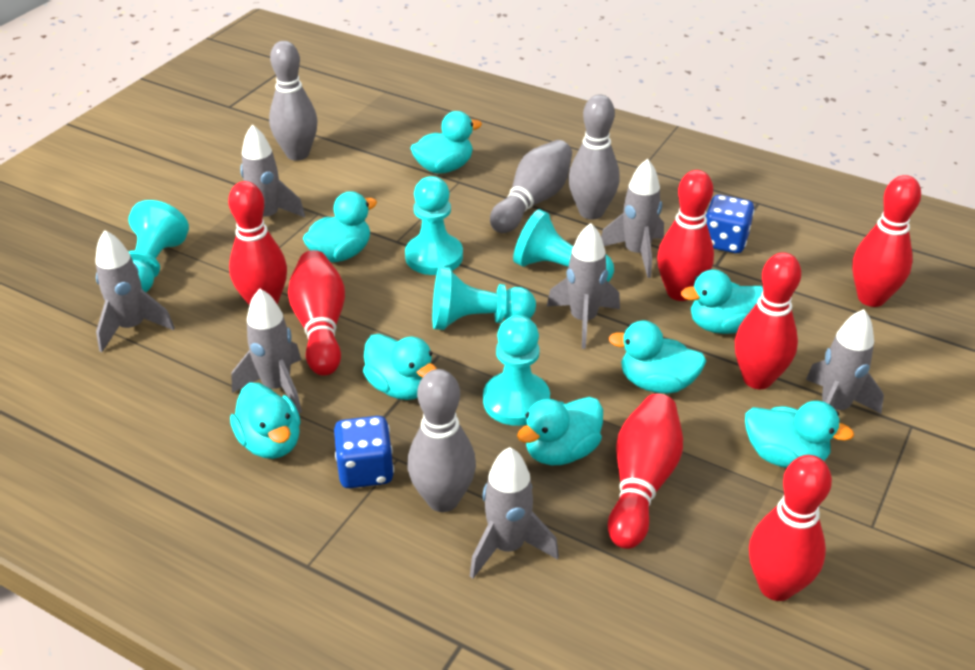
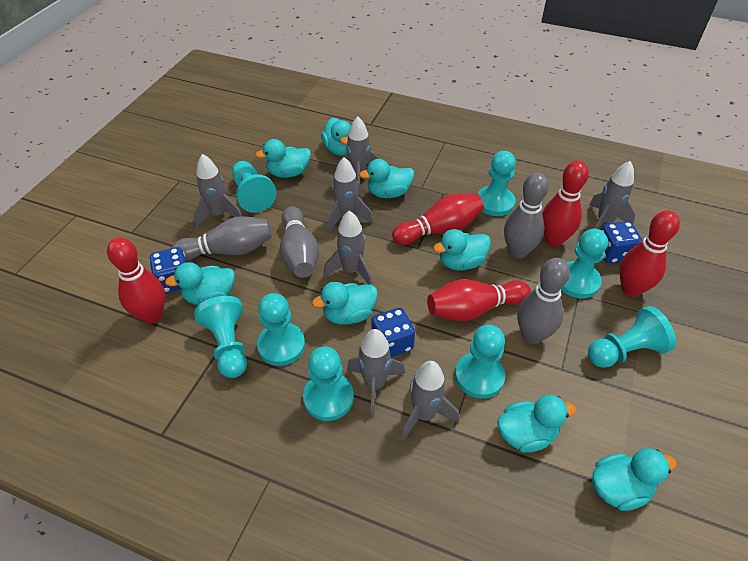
blue dice: [334,416,394,488] [705,195,755,253] = 2 -> [149,247,187,293] [372,308,415,357] [601,221,642,263] = 3
red bowling pin: [228,181,287,306] [288,250,345,376] [608,394,683,549] [657,170,714,301] [735,252,801,389] [749,455,832,601] [852,175,921,307] = 7 -> [107,237,165,324] [392,194,484,245] [427,279,531,321] [542,161,589,246] [620,211,680,297] = 5
turquoise pawn: [128,200,189,292] [405,176,463,275] [432,267,536,330] [483,315,550,426] [513,209,614,282] = 5 -> [194,296,247,378] [232,161,276,213] [257,293,305,366] [303,346,354,421] [455,325,505,398] [477,151,516,216] [561,229,608,298] [588,306,676,368] = 8

